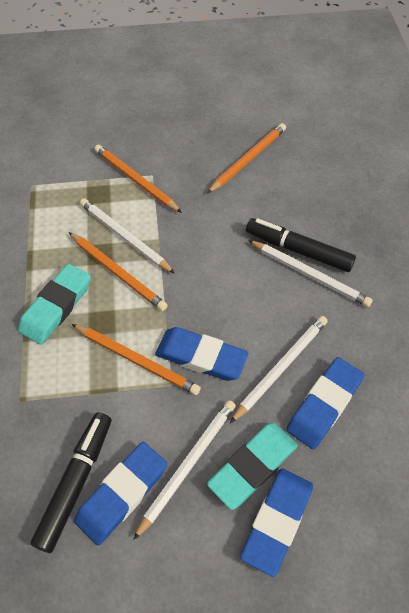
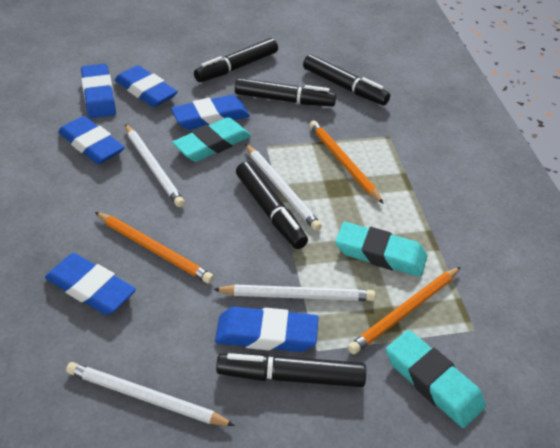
black marker: [30,412,111,553] [246,218,356,272] = 2 -> [194,38,278,82] [216,353,366,387] [235,78,336,107] [236,162,308,249] [303,54,390,105] = 5
blue eraser: [74,442,167,546] [155,327,248,381] [240,468,313,577] [286,357,365,449] = 4 -> [45,253,136,315] [58,116,125,164] [81,64,116,118] [115,65,178,107] [171,95,250,130] [215,307,319,352] = 6
orange pencil: [69,232,168,311] [72,324,201,395] [94,145,182,213] [207,123,286,194] = 4 -> [95,212,214,284] [309,120,384,204] [348,267,461,354] = 3
turquoise eraser: [18,264,91,345] [207,423,298,510] = 2 -> [172,117,251,162] [335,222,427,277] [386,330,486,428] = 3

